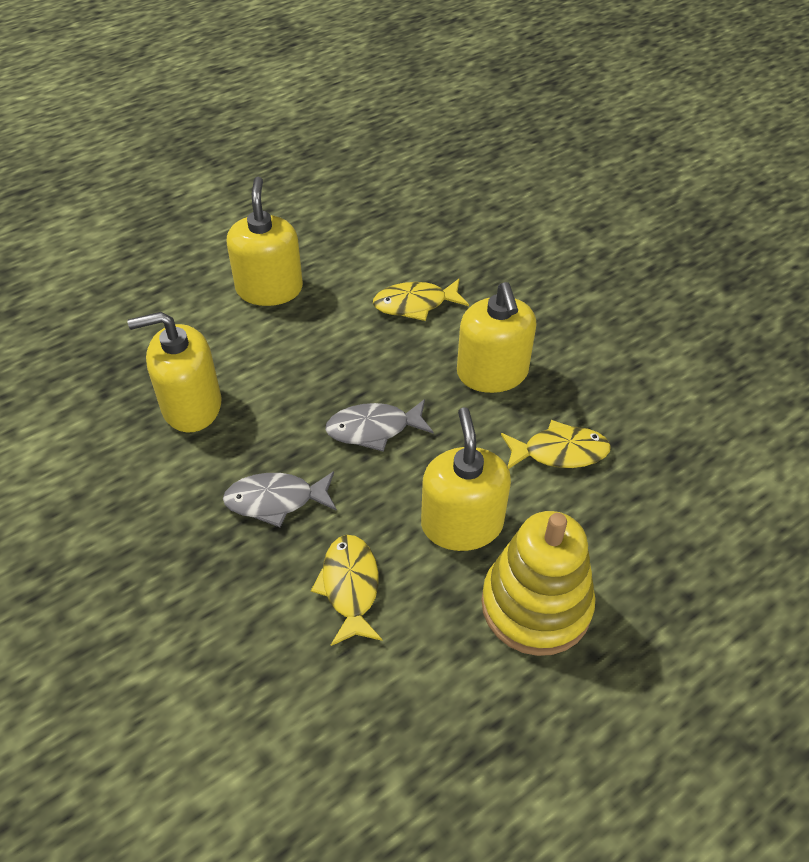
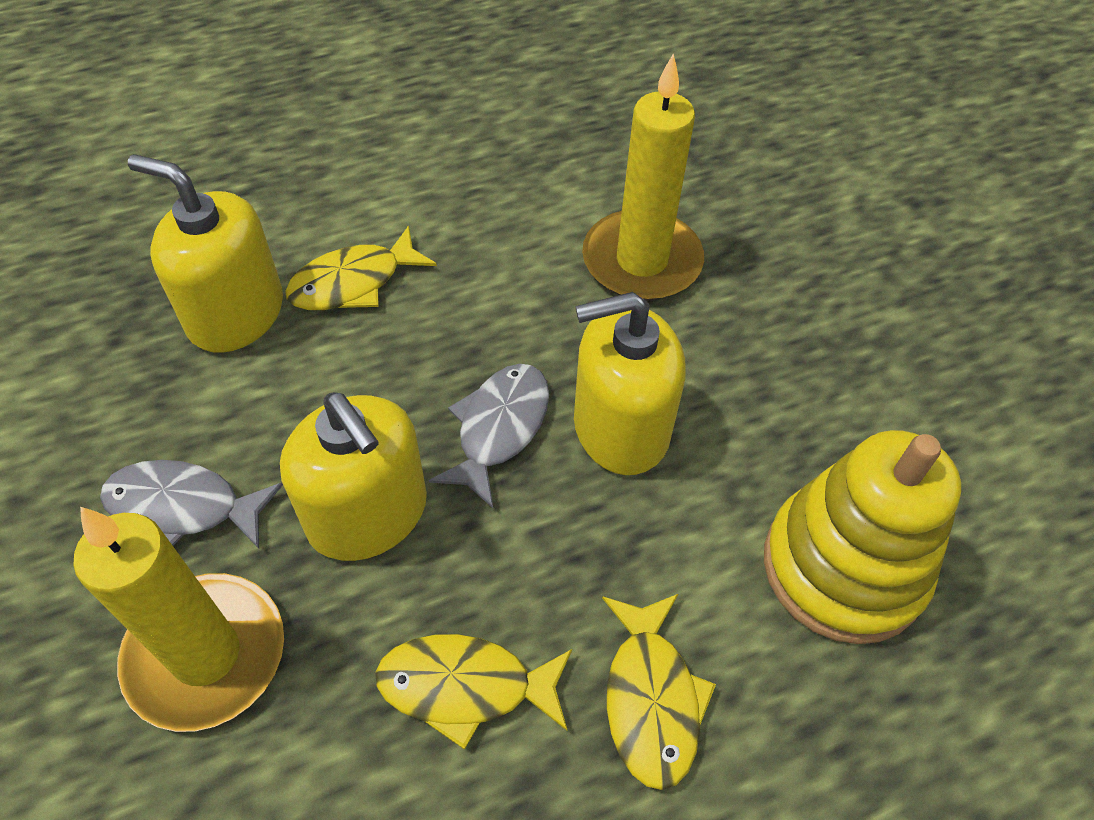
yellow candle: none = 0 -> [73,507,284,732] [582,54,704,301] = 2
yellow soap dispenser: [127,312,221,432] [227,177,303,306] [421,407,511,551] [457,282,537,393] = 4 -> [128,154,283,353] [280,392,427,561] [574,292,686,475] = 3

